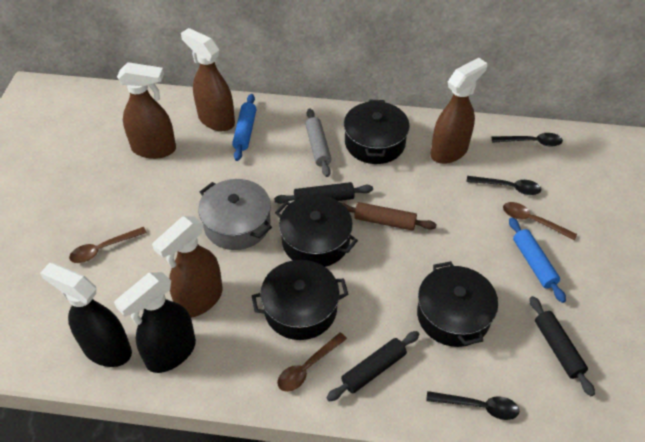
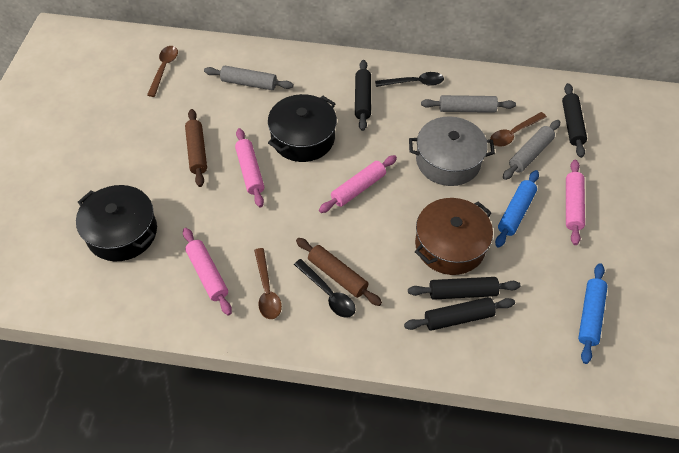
black pot: [252,260,349,340] [275,195,358,267] [344,100,410,164] [417,261,498,347] = 4 -> [76,185,157,261] [268,94,337,162] = 2
black rolling pin: [274,182,373,204] [326,331,420,402] [529,296,595,396] = 3 -> [355,60,371,131] [404,297,515,331] [408,277,521,300] [562,83,587,158] = 4
black spoon: [426,391,519,420] [466,176,541,195] [492,133,563,147] = 3 -> [294,259,356,318] [375,72,444,87] = 2
black spray bottle: [40,263,132,367] [114,272,196,373] = 2 -> none = 0
brown pot: none = 0 -> [415,198,493,275] = 1
brown rolling pin: [342,202,437,231] = 1 -> [185,109,207,187] [296,238,382,306] = 2
brown spray bottle: [117,62,176,159] [152,216,223,318] [181,28,235,131] [431,58,487,164] = 4 -> none = 0
grey rolling pin: [305,108,331,177] = 1 -> [204,66,294,90] [421,95,516,113] [503,120,560,180] = 3
pink rolling pin: none = 0 -> [183,228,232,315] [235,128,264,207] [319,155,397,213] [566,160,585,245] = 4

